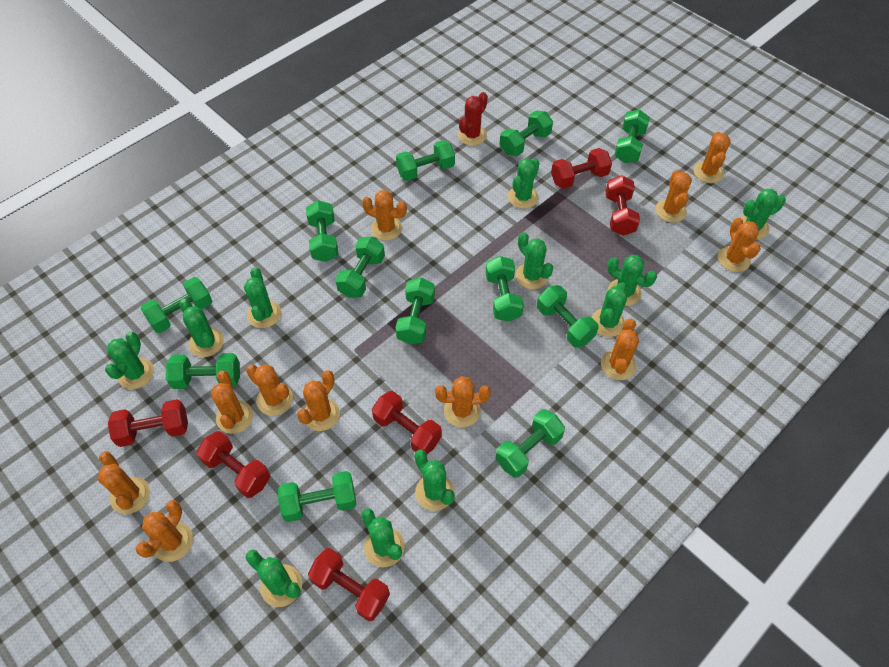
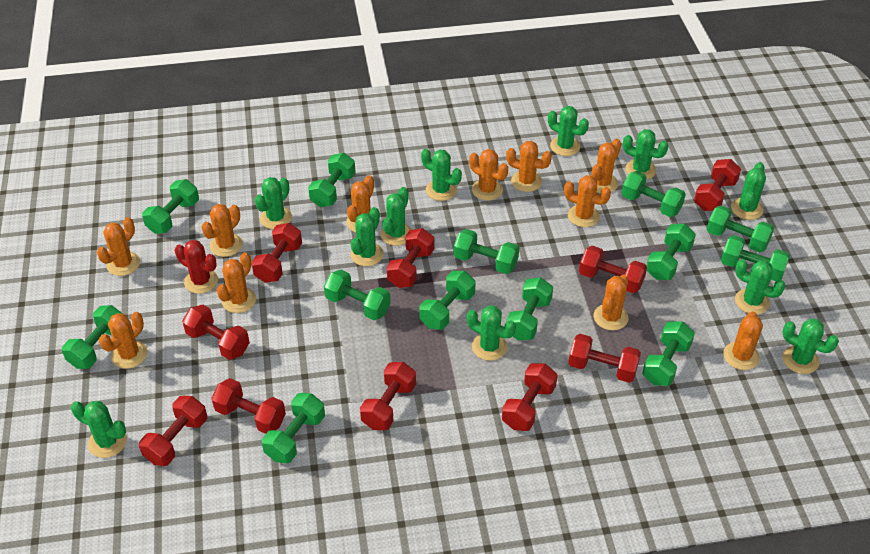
green dumbbell: [141,277,212,333] [166,353,240,389] [278,471,356,522] [306,200,339,262] [335,237,385,298] [395,278,435,345] [396,140,455,181] [485,256,524,322] [496,409,565,478] [500,111,553,156] [537,285,598,348] [614,109,650,163] = 12 -> [62,305,123,369] [142,179,199,234] [262,393,325,463] [308,153,356,207] [324,270,391,320] [419,271,476,330] [454,229,519,274] [506,278,553,341] [622,171,686,217] [642,322,695,386] [646,224,696,280] [707,205,774,252] [721,235,790,281] = 13
red dumbbell: [108,399,188,447] [196,431,270,498] [308,548,390,621] [372,391,442,454] [551,148,612,189] [605,175,640,236] = 6 -> [139,395,207,466] [182,305,250,360] [211,378,286,434] [251,223,302,283] [360,362,416,430] [387,228,434,288] [502,363,558,431] [568,334,641,383] [579,246,647,293] [694,159,741,211] = 10

